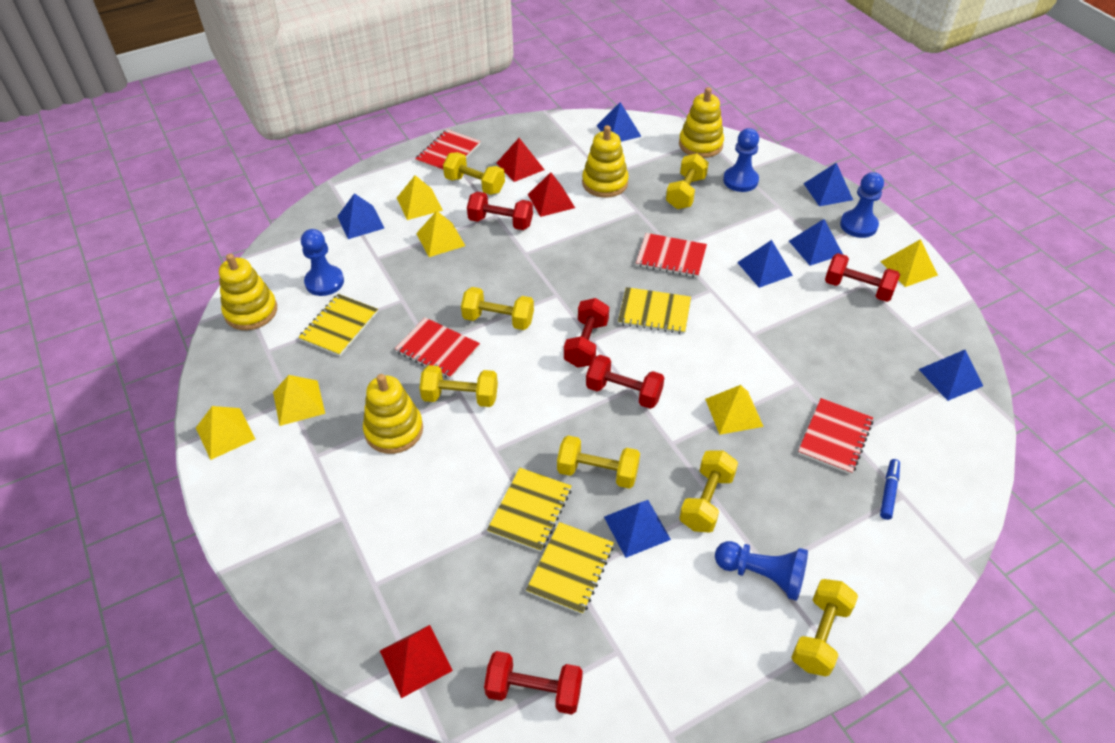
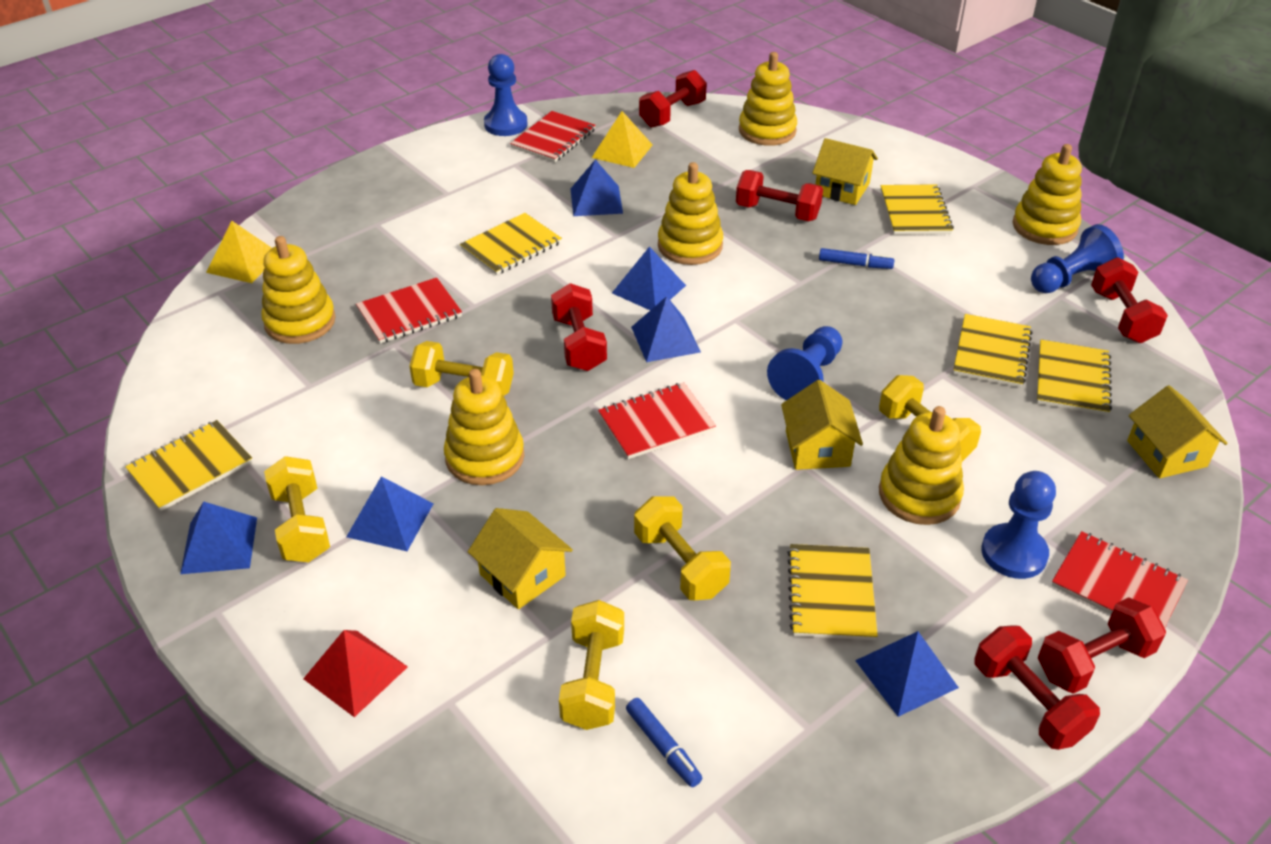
blue marker: [880,459,900,520] = 1 -> [626,698,702,787] [819,248,895,269] = 2
blue pyramid: [337,193,384,239] [597,102,642,142] [604,500,671,558] [737,240,793,288] [789,219,843,266] [804,163,853,206] [919,350,983,401] = 7 -> [180,501,257,574] [346,476,434,551] [570,160,623,216] [612,246,686,310] [631,296,701,362] [855,631,959,717] = 6
red dumbbell: [467,192,533,230] [484,651,583,715] [564,298,609,368] [586,355,664,409] [825,253,900,302] = 5 -> [551,283,607,371] [639,70,707,128] [736,170,823,221] [975,625,1100,750] [1038,597,1166,694] [1091,257,1168,343] = 6
red pyramid: [380,625,453,698] [497,138,545,182] [528,172,575,217] = 3 -> [303,630,408,717] = 1
yellow dumbbell: [419,365,498,407] [443,152,505,195] [461,287,534,330] [557,435,640,489] [666,153,709,209] [679,451,738,532] [791,579,858,677] = 7 -> [264,456,330,562] [410,341,514,396] [559,600,624,730] [634,496,731,600] [879,375,981,462] = 5
yellow house: none = 0 -> [468,508,573,609] [781,380,863,470] [812,138,878,205] [1127,385,1228,478] = 4
yellow notebook: [298,294,378,356] [487,468,571,552] [526,522,614,615] [618,287,691,334] = 4 -> [125,420,253,511] [460,213,562,275] [787,544,878,640] [881,184,954,235] [953,314,1032,388] [1037,340,1112,416] = 6
yellow pyramid: [196,406,255,460] [273,375,325,426] [397,175,443,220] [416,211,465,257] [705,385,764,435] [880,239,938,287] = 6 -> [206,221,272,283] [592,111,653,168] = 2
yellow stacking toy: [219,254,277,330] [363,374,423,454] [582,125,629,198] [679,87,724,158] = 4 -> [261,236,336,344] [444,369,524,485] [658,162,723,265] [739,52,797,146] [879,406,964,525] [1013,144,1082,245] = 6

